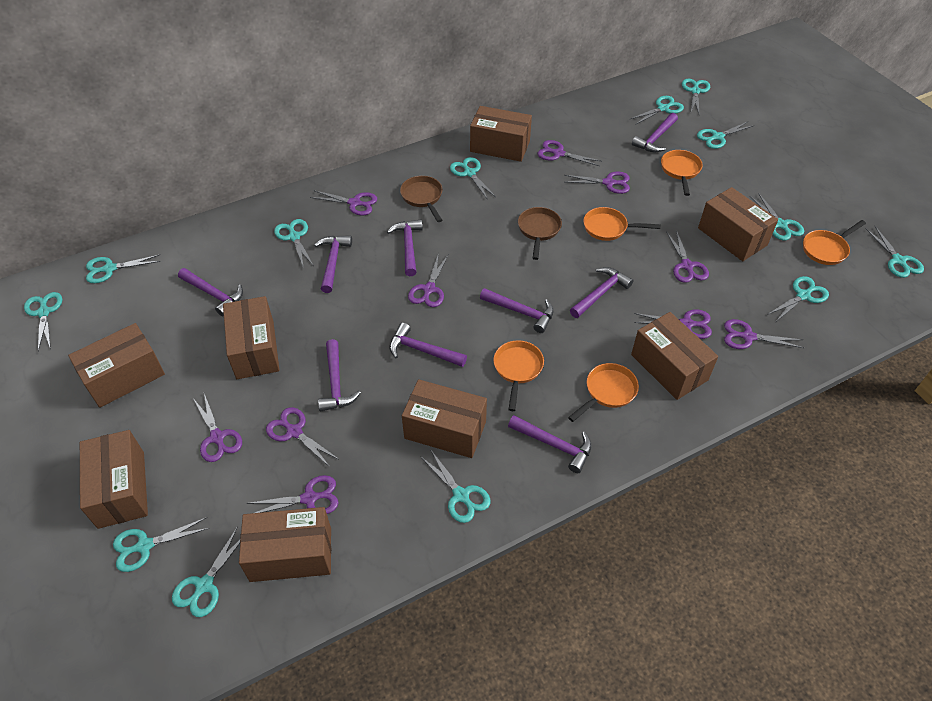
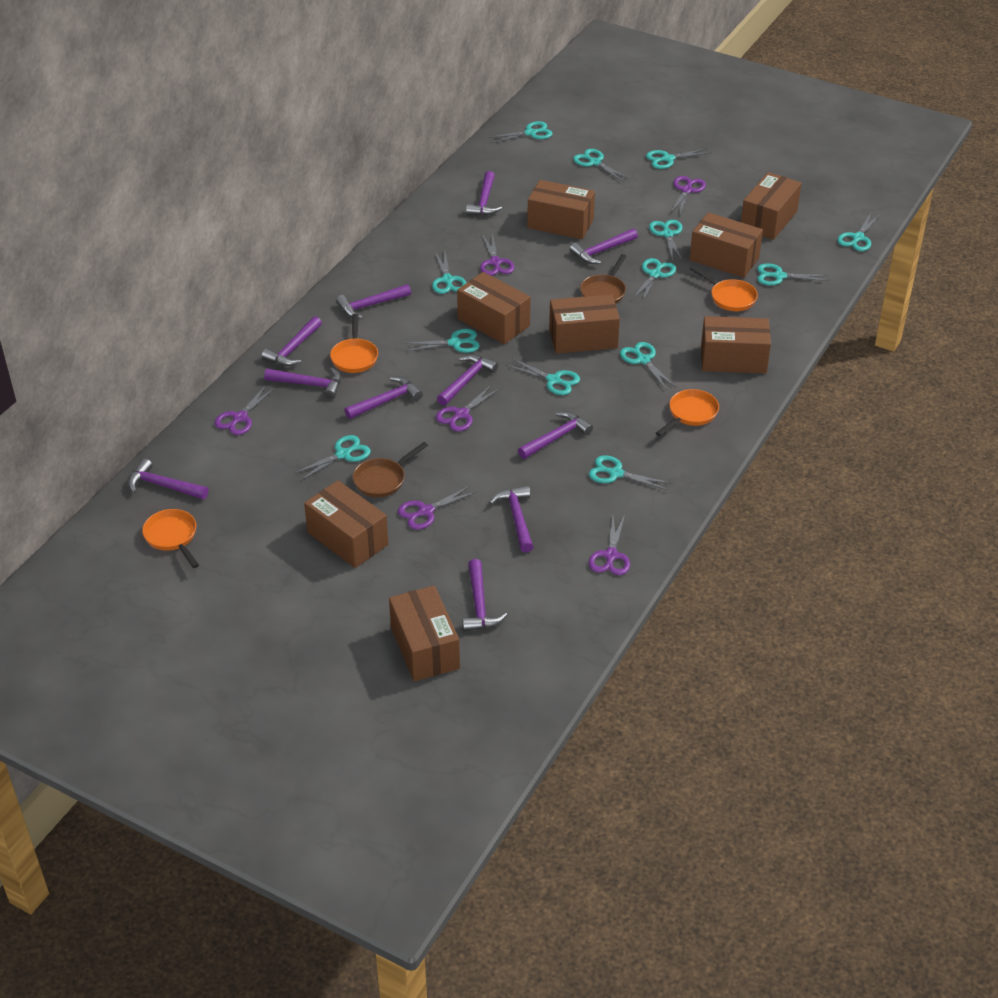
orange pan: [493,340,544,411] [568,363,639,422] [583,207,661,241] [661,150,703,196] [803,220,866,265] = 5 -> [142,509,199,568] [330,314,378,373] [656,389,719,436] [689,266,758,311] = 4
purple hammer: [178,268,243,316] [314,236,352,293] [318,339,361,412] [387,219,423,276] [389,323,467,367] [480,288,554,333] [508,415,592,473] [570,267,634,318] [632,113,678,152] = 9 -> [128,459,208,499] [261,316,322,366] [264,368,341,399] [336,284,411,319] [344,377,423,419] [437,354,498,406] [462,559,507,631] [466,171,502,216] [489,485,533,553] [518,411,593,459] [570,228,638,264] = 11
purple scissors: [193,394,242,462] [247,475,338,514] [266,407,340,468] [310,190,377,216] [408,253,448,307] [538,140,601,166] [565,172,630,194] [634,309,712,339] [667,230,709,283] [724,319,804,349] = 10 -> [214,385,276,435] [398,485,477,530] [436,384,500,432] [480,233,515,276] [589,515,630,575] [670,176,706,214] = 6

